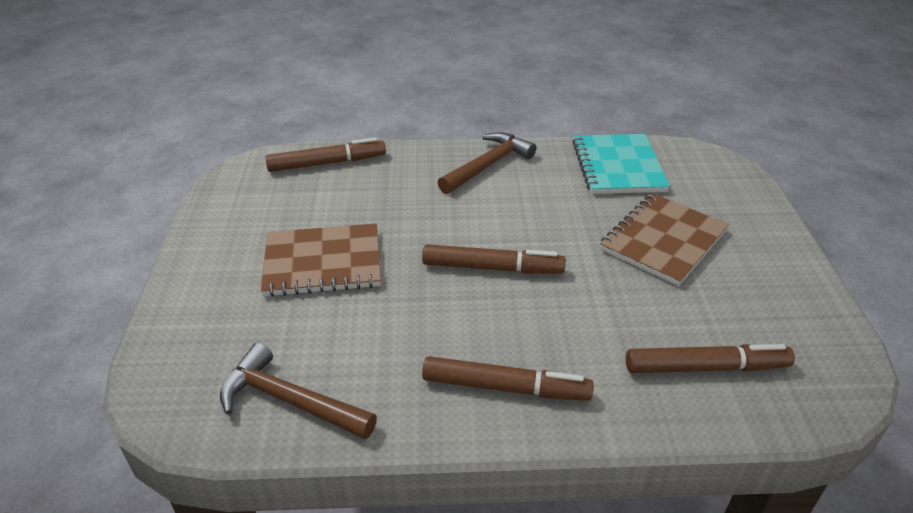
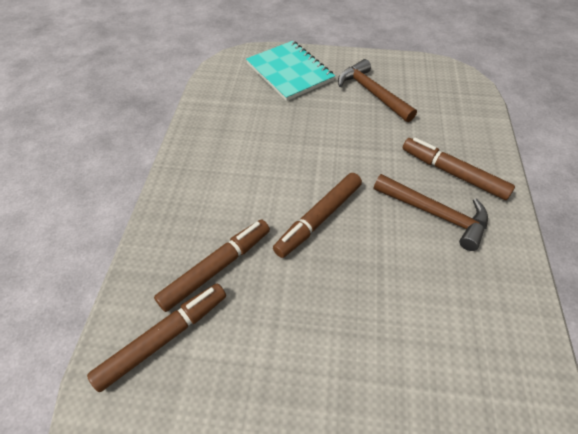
brown notebook: [261,223,381,297] [600,193,729,286] = 2 -> none = 0

